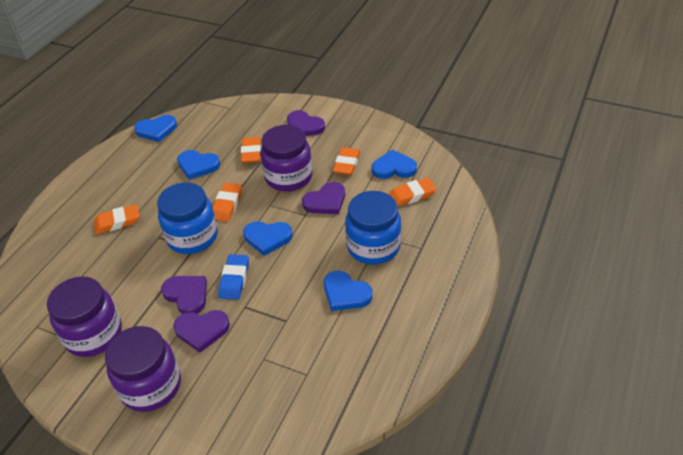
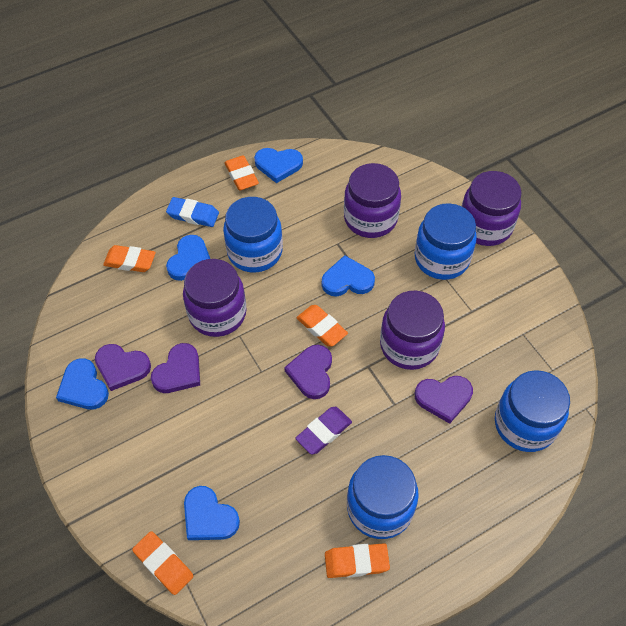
blue jar: [157,183,218,254] [345,191,401,265] = 2 -> [223,197,283,273] [347,455,419,539] [414,203,477,280] [495,370,570,452] = 4
purple eraser: none = 0 -> [295,407,352,454] = 1
purple jar: [47,276,122,357] [105,326,181,412] [260,125,312,191] = 3 -> [183,259,247,337] [344,163,401,238] [380,291,445,370] [462,171,522,246] = 4

